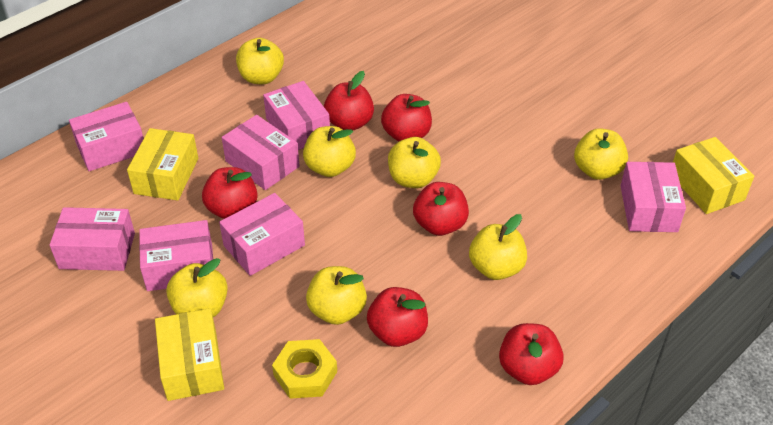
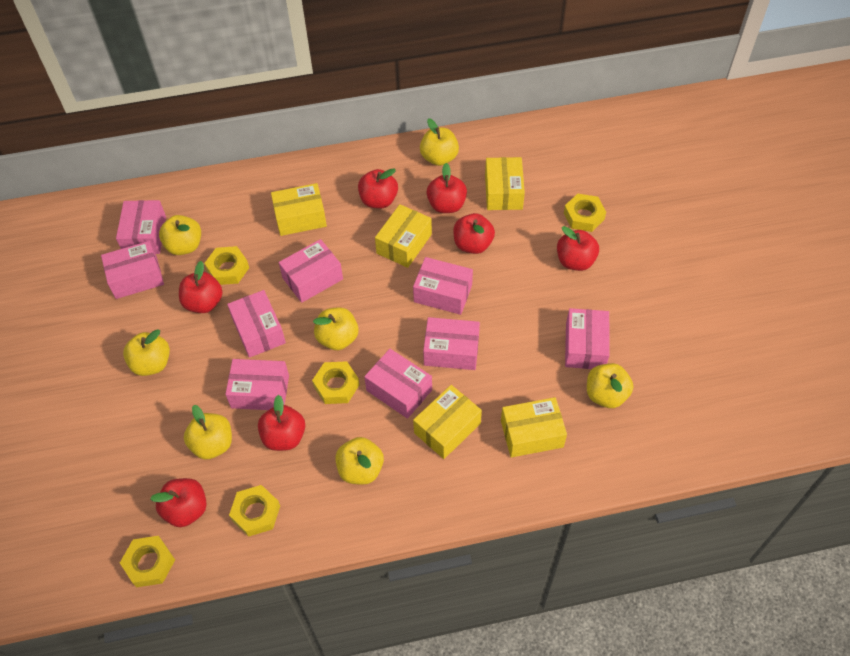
pink box: [50,207,135,271] [69,102,144,171] [139,220,213,291] [219,193,305,276] [222,115,300,190] [263,81,330,150] [621,162,686,232] = 7 -> [101,241,164,299] [116,200,166,254] [225,359,289,410] [227,290,286,358] [279,239,343,303] [364,349,432,419] [413,257,473,315] [423,317,480,370] [565,308,610,369] = 9
red apple: [202,167,258,219] [324,71,374,130] [367,287,428,347] [381,94,432,141] [413,182,469,236] [499,323,564,385] = 6 -> [150,478,207,527] [179,261,222,313] [258,395,305,451] [358,168,398,208] [426,163,467,213] [453,213,495,254] [557,226,599,271] = 7
yellow box: [127,128,198,200] [155,308,224,401] [673,137,754,214] = 3 -> [271,183,327,236] [375,204,432,268] [413,385,482,459] [485,157,525,210] [501,397,567,457] = 5
yellow nut: [272,339,337,399] = 1 -> [120,536,175,587] [204,246,249,285] [229,485,280,537] [312,361,360,404] [564,194,606,232] = 5

